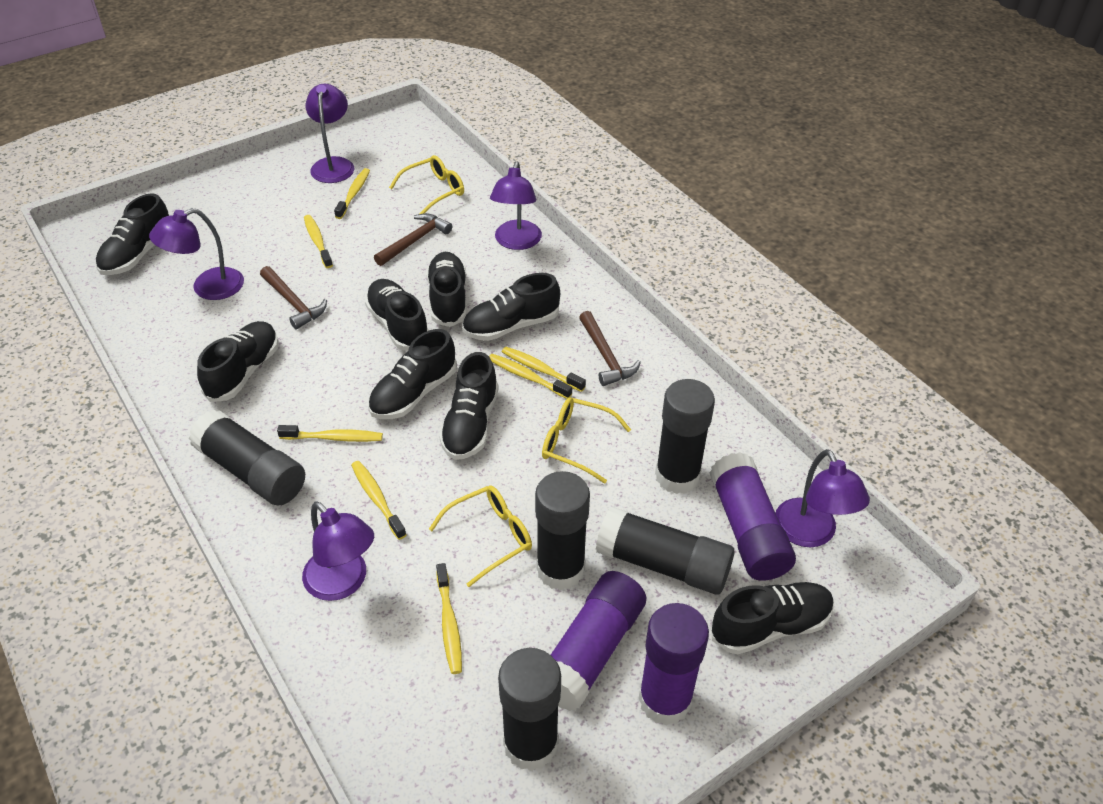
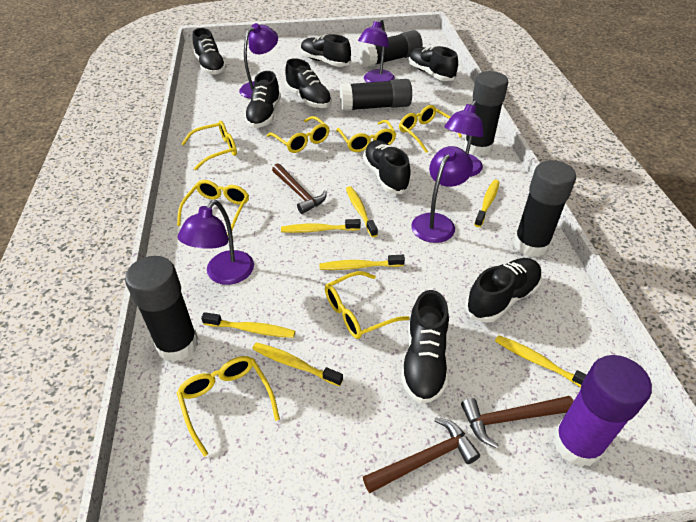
purple glue stick: [551,571,646,711] [638,603,709,725] [709,452,796,581] = 3 -> [553,355,652,467] = 1
yellow glasses: [389,155,464,214] [429,485,532,587] [542,397,631,483] = 3 -> [177,180,249,235] [177,356,280,457] [181,121,237,170] [267,116,330,153] [325,271,410,339] [336,120,396,152] [399,105,462,153] = 7

